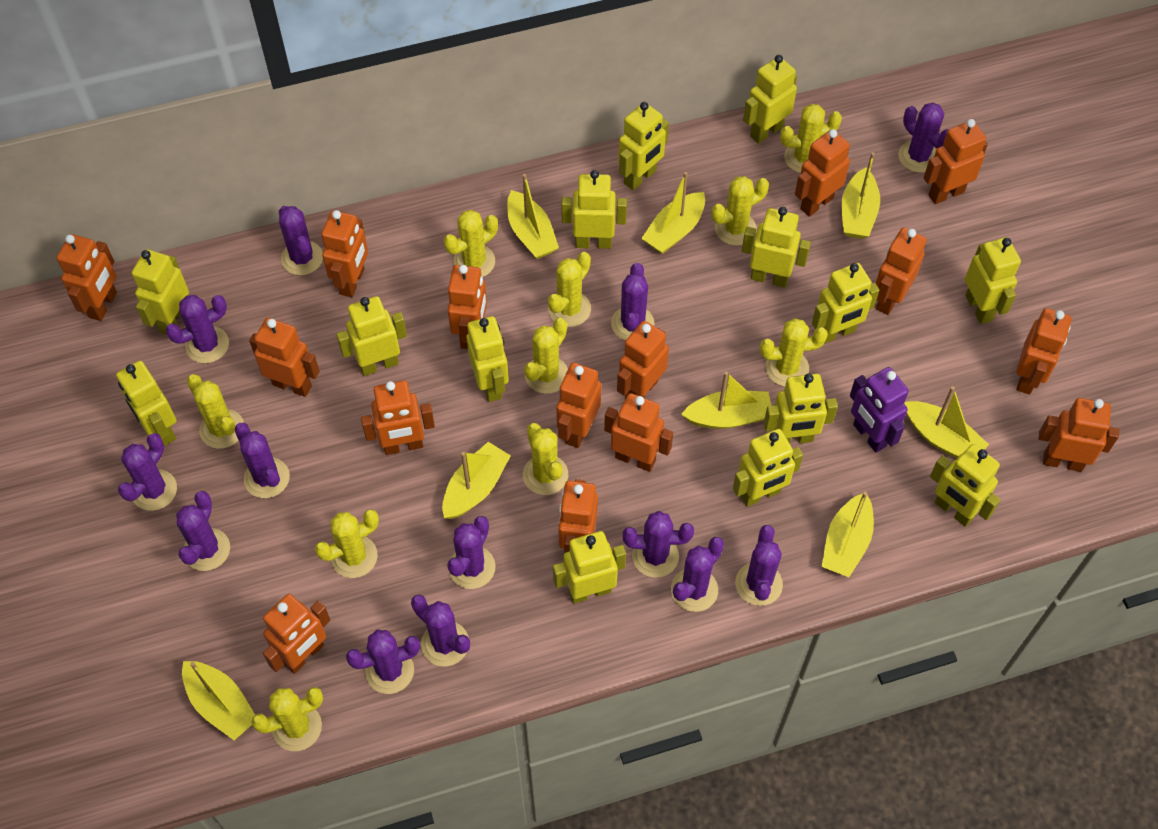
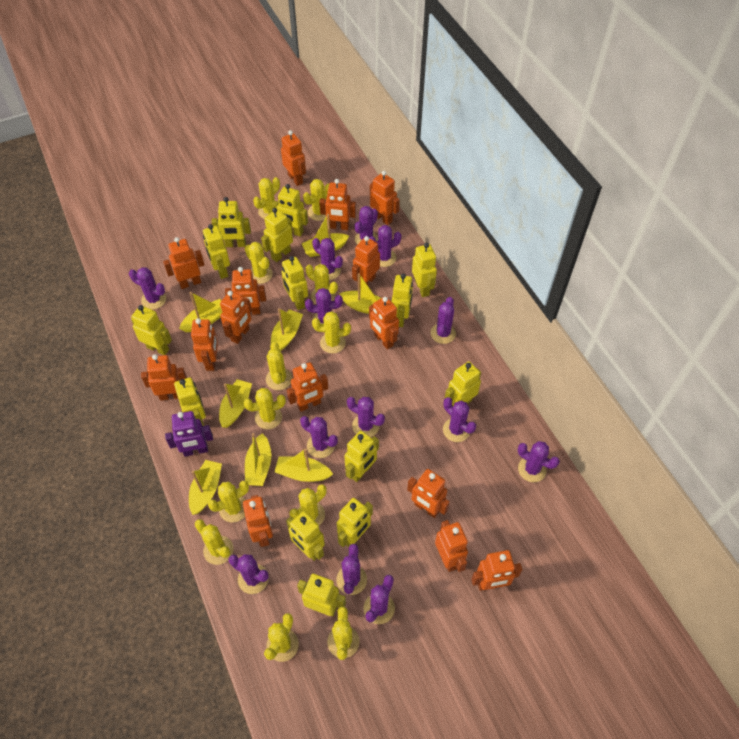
yellow cactus: [187,374,244,449] [251,687,323,751] [315,509,379,578] [444,210,498,277] [523,423,568,495] [524,318,568,394] [548,252,591,327] [712,176,769,246] [760,318,828,387] [780,104,842,173] = 10 -> [194,519,234,565] [208,481,249,523] [244,388,286,429] [245,242,273,284] [253,177,280,219] [264,613,299,662] [266,342,292,390] [290,484,326,526] [303,179,329,221] [306,264,338,304] [312,311,351,353] [327,606,359,660] = 12

